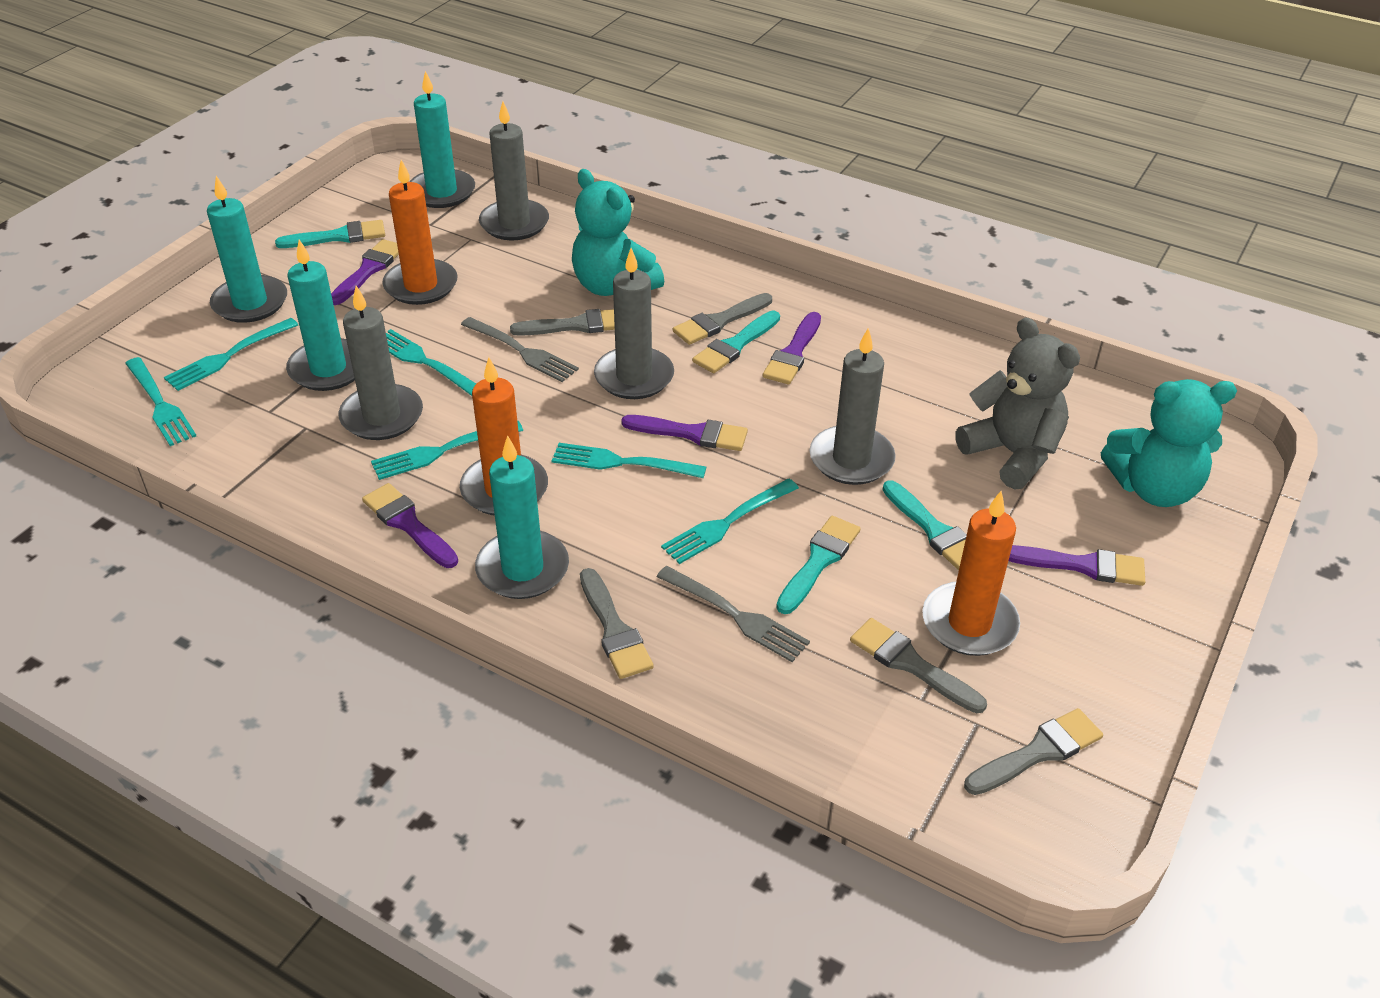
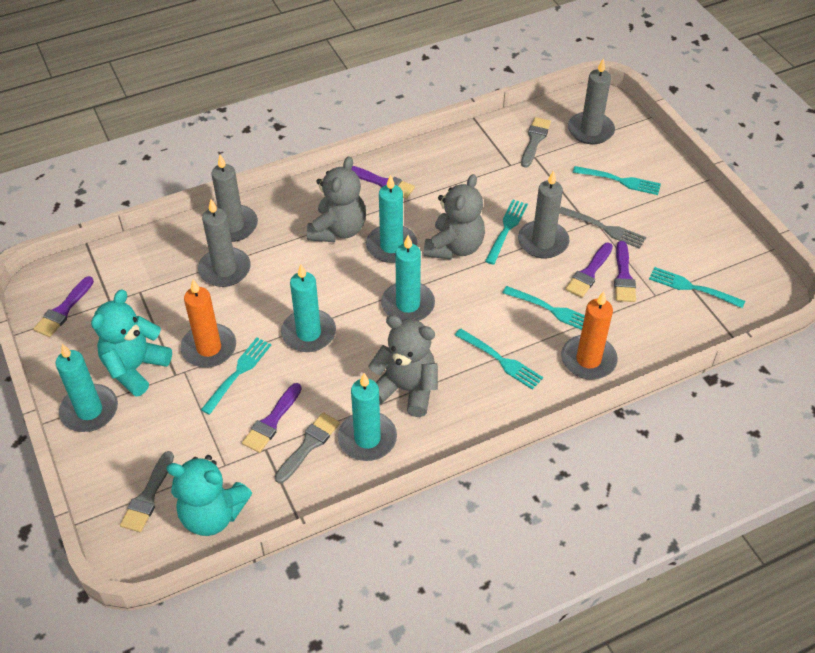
grey brush: [510,309,615,336] [580,568,654,679] [673,293,772,345] [850,618,987,713] [964,708,1103,795] = 5 -> [120,451,174,532] [275,412,340,483] [521,117,551,168] = 3
grey fork: [461,317,579,382] [656,566,810,662] = 2 -> [559,206,646,249] = 1
grey teddy bear: [955,317,1080,490] = 1 -> [307,156,366,242] [368,315,438,417] [424,174,485,260] = 3
orange candle: [382,160,457,305] [460,357,548,516] [922,491,1020,656] = 3 -> [180,280,236,368] [561,291,618,380] = 2
turquoise brush: [275,220,385,248] [692,311,780,373] [776,516,861,614] [882,480,967,570] = 4 -> none = 0
turquoise candle: [207,176,287,323] [286,240,355,391] [409,71,475,208] [475,435,569,599] = 4 -> [56,344,118,432] [281,264,336,352] [338,373,397,461] [366,175,417,263] [381,235,435,321] = 5

